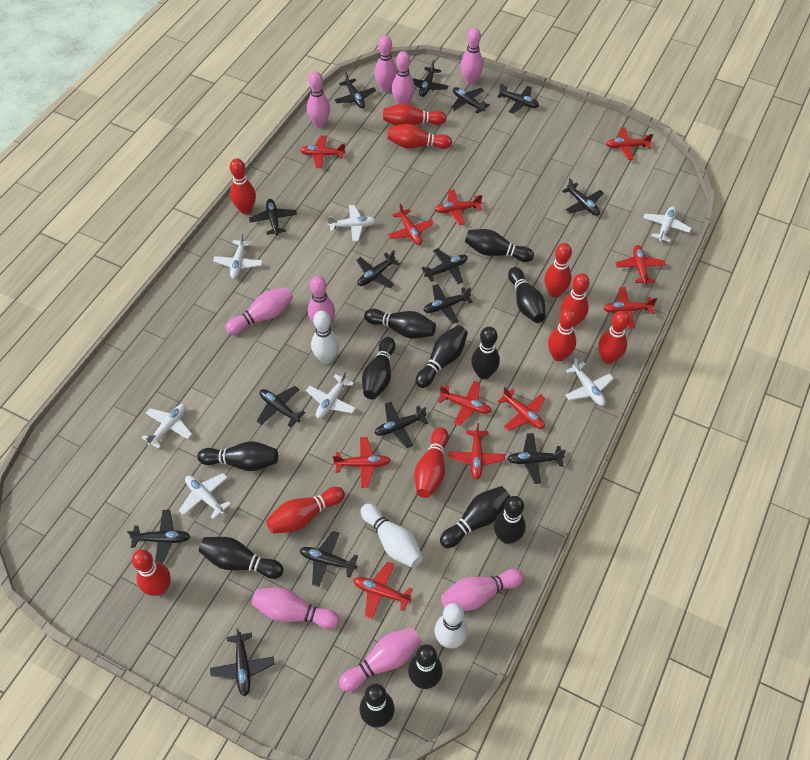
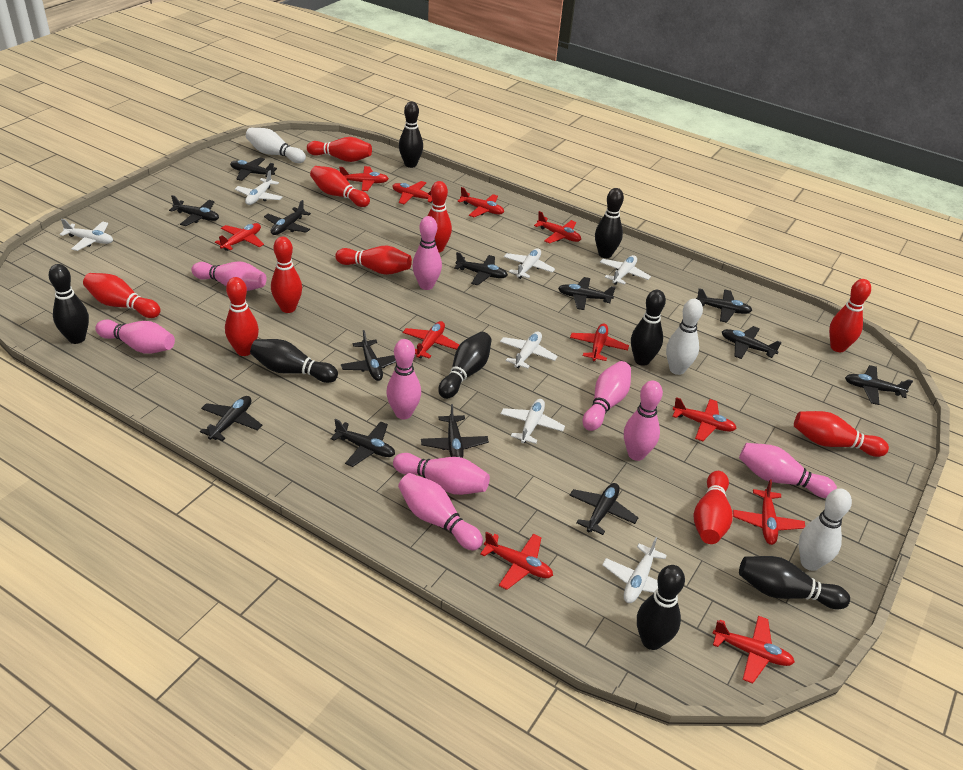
black bowling pin: [197,441,278,471] [199,537,283,579] [360,684,395,728] [362,337,395,399] [364,309,436,339] [408,644,443,689] [416,325,468,388] [440,486,510,548] [465,229,534,262] [471,327,500,379] [494,496,526,544] [508,267,546,323] = 12 -> [49,264,89,344] [250,339,338,383] [399,101,423,168] [438,332,492,399] [595,188,624,258] [631,290,666,366] [637,565,685,650] [739,556,850,609] = 8
black plane: [127,510,190,564] [210,628,275,696] [249,199,297,236] [257,386,305,427] [300,531,358,587] [334,72,376,108] [356,250,400,288] [375,402,428,448] [412,60,448,97] [421,248,468,284] [423,284,473,324] [451,87,489,114] [497,83,539,114] [507,433,566,484] [562,178,604,216] = 15 -> [169,195,219,226] [200,396,262,441] [230,157,277,181] [264,200,311,235] [330,419,395,467] [341,330,396,381] [421,404,489,458] [454,252,508,285] [558,277,616,310] [569,483,639,535] [696,288,752,323] [722,326,782,359] [845,365,913,405] = 13

